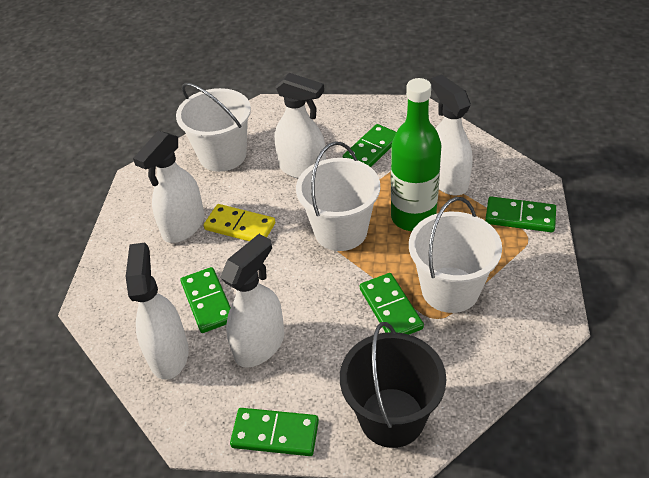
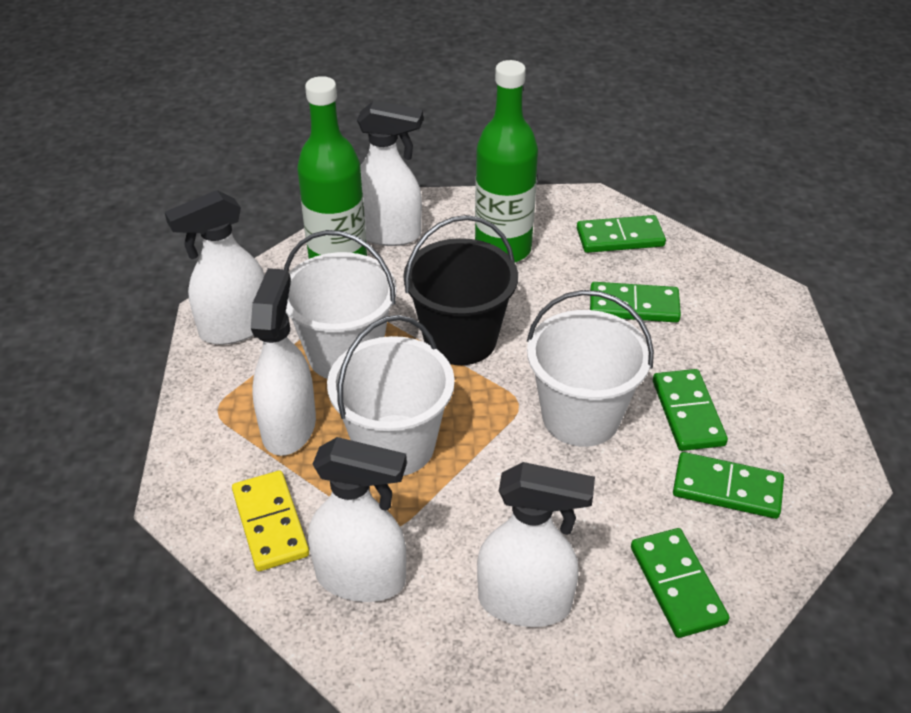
green bottle: [391,78,442,231] = 1 -> [297,76,367,259] [475,60,538,263] = 2

